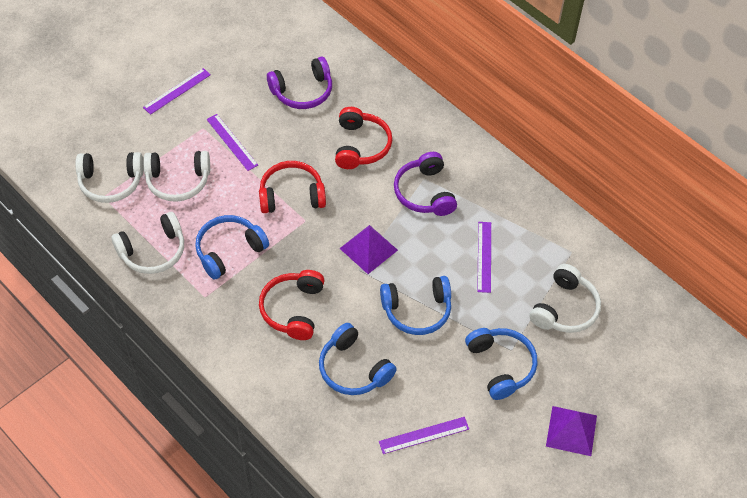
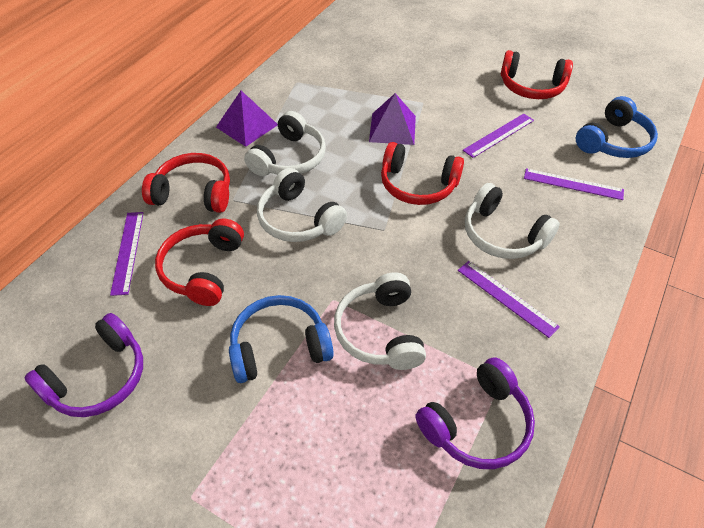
blue headphones: [195,215,269,280] [319,323,397,395] [380,276,451,335] [465,328,538,400] = 4 -> [229,295,334,383] [576,96,658,158] = 2
red headphones: [259,161,326,213] [259,270,325,340] [335,107,392,169] = 3 -> [142,153,230,213] [155,219,244,306] [381,142,464,205] [501,50,573,99] = 4

